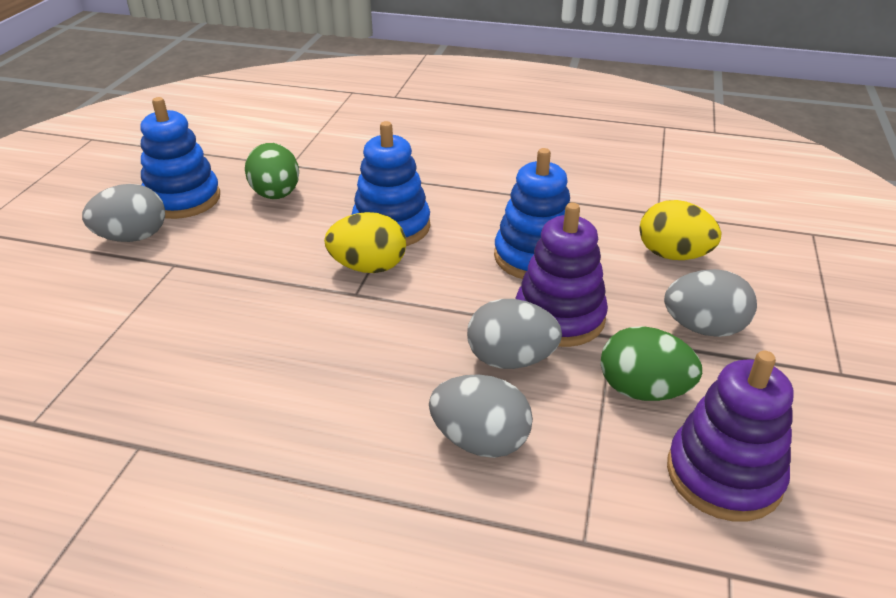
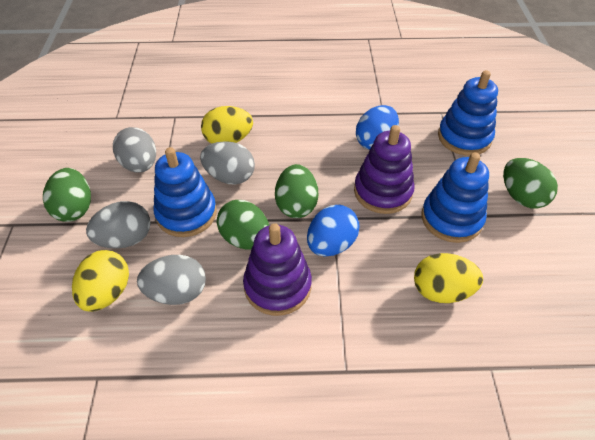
blue egg: none = 0 -> [307,205,360,256] [356,105,399,150] = 2
green egg: [245,143,299,199] [601,326,702,401] = 2 -> [43,168,91,222] [217,200,269,250] [275,164,318,218] [503,158,558,209] = 4
yellow egg: [324,212,406,273] [639,200,721,260] = 2 -> [72,250,129,312] [201,106,253,144] [414,253,483,303] = 3

